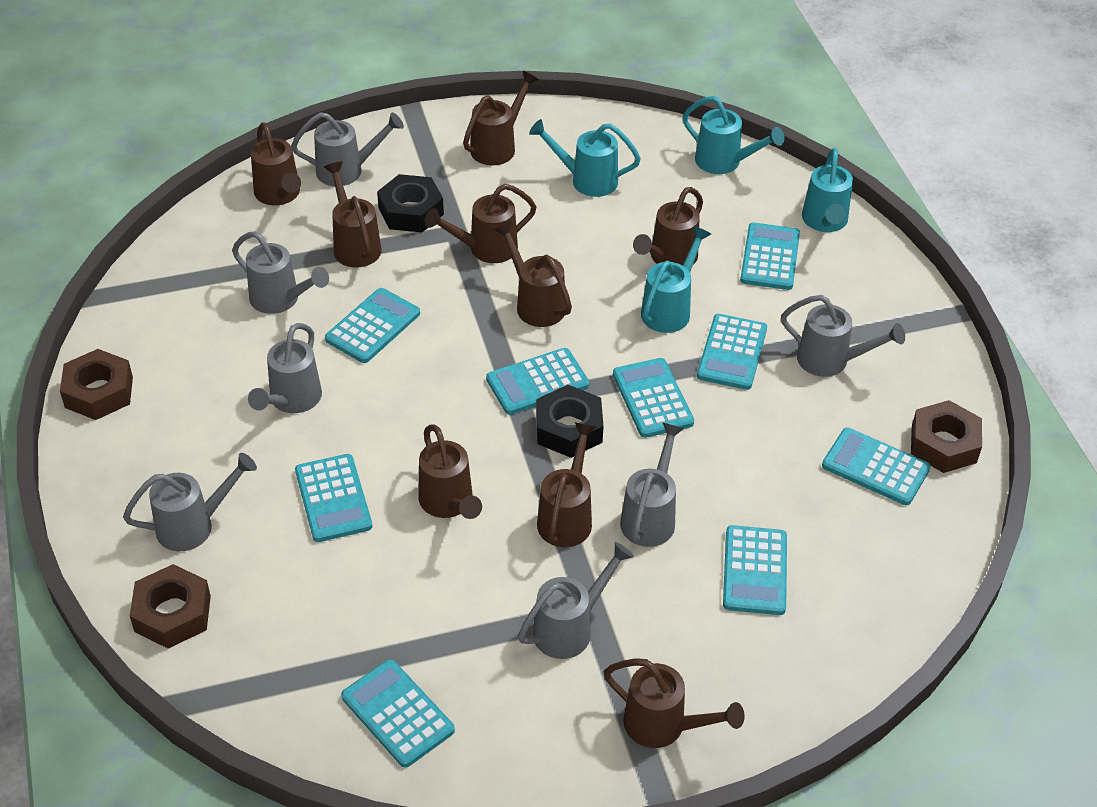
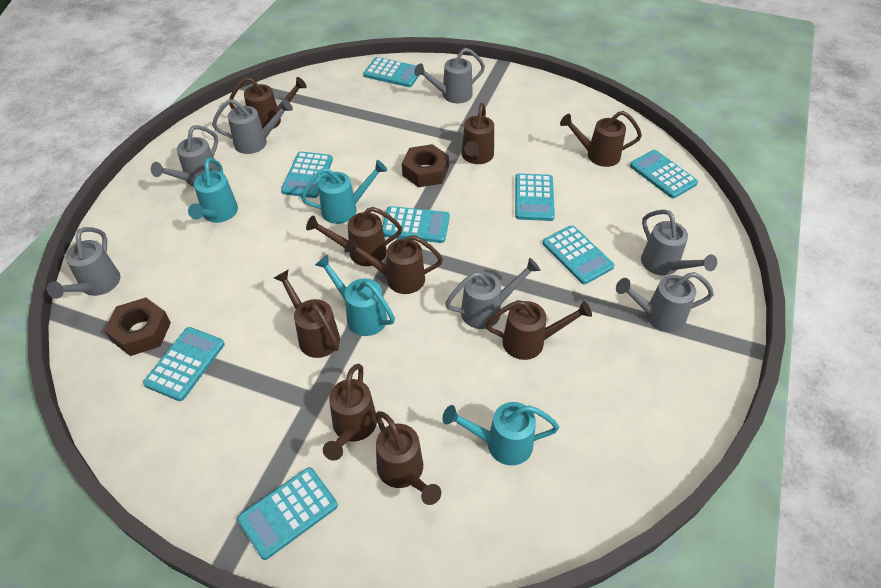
black nut: [377,174,444,232] [536,385,603,458] = 2 -> none = 0
brown nut: [60,349,133,420] [130,564,211,649] [911,400,982,473] = 3 -> [104,298,171,356] [402,144,449,188] = 2
turquoise calculator: [295,454,372,542] [325,288,420,363] [341,659,455,768] [486,348,589,415] [613,358,694,438] [697,314,767,390] [723,525,787,615] [740,223,800,290] [822,428,931,505] = 9 -> [143,327,225,401] [237,467,338,560] [281,151,333,198] [363,57,419,87] [382,206,450,243] [515,173,555,221] [542,225,614,284] [630,150,698,198] = 8

